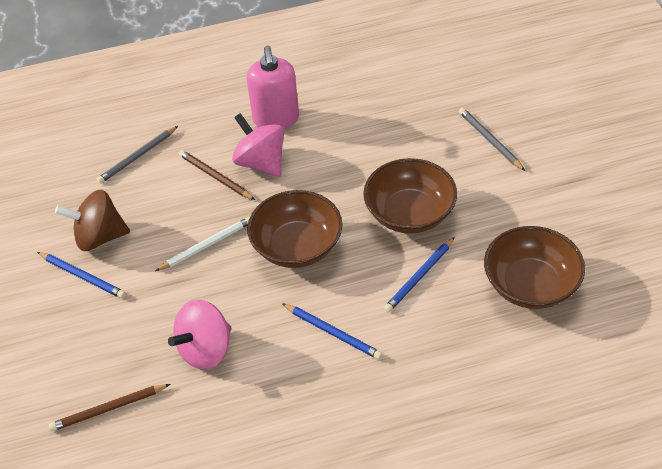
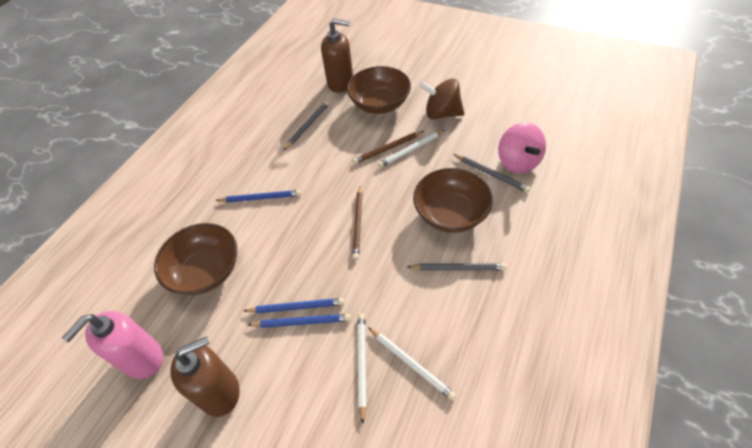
brown soap dispenser: none = 0 -> [170,336,240,417] [321,19,353,93] = 2
grey pencil: [97,126,178,184] [459,108,525,171] = 2 -> [283,101,329,150] [408,263,507,271] [453,154,531,193] = 3
pink spinning top: [168,299,231,370] [232,113,284,177] = 2 -> [498,122,546,173] = 1
white pencil: [155,217,250,271] = 1 -> [358,314,366,424] [368,327,456,400] [378,130,445,168] = 3

